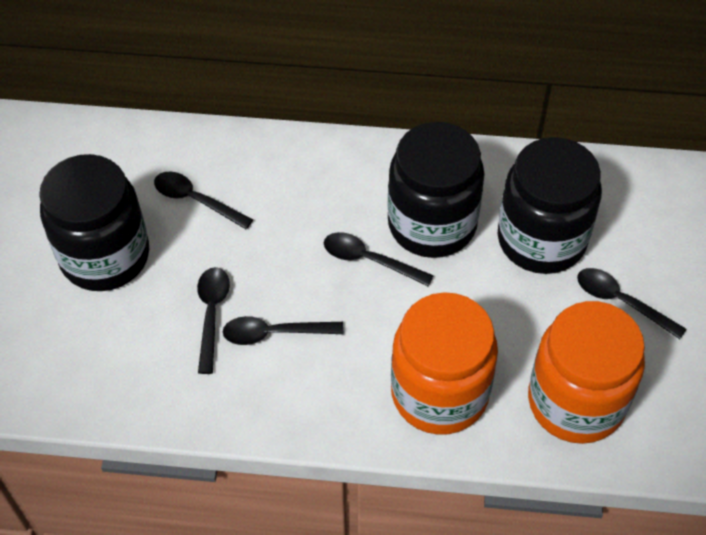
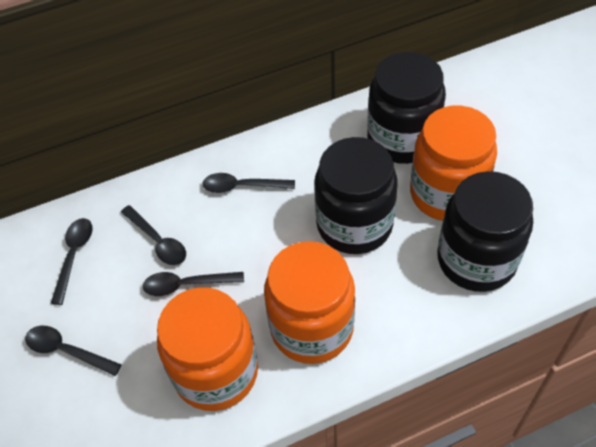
orange jar: [391,292,498,435] [528,301,645,444] = 2 -> [157,287,258,411] [264,241,355,364] [410,106,497,221] = 3

